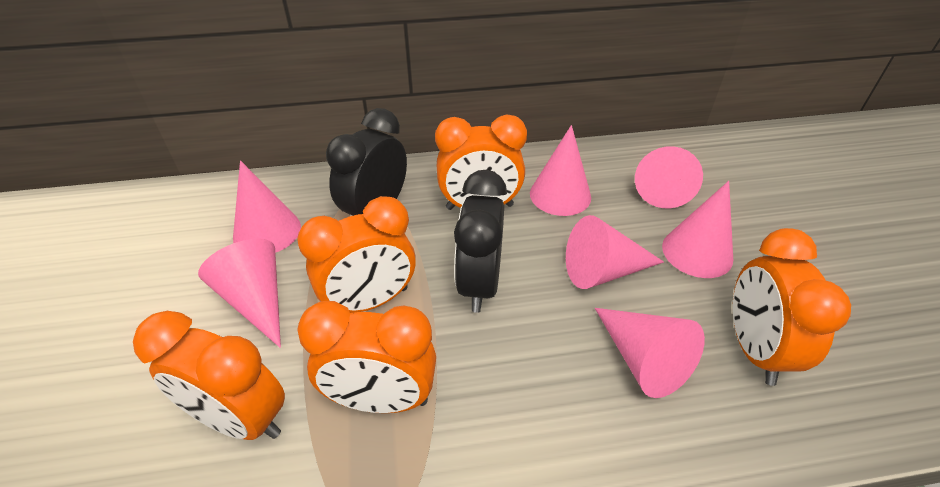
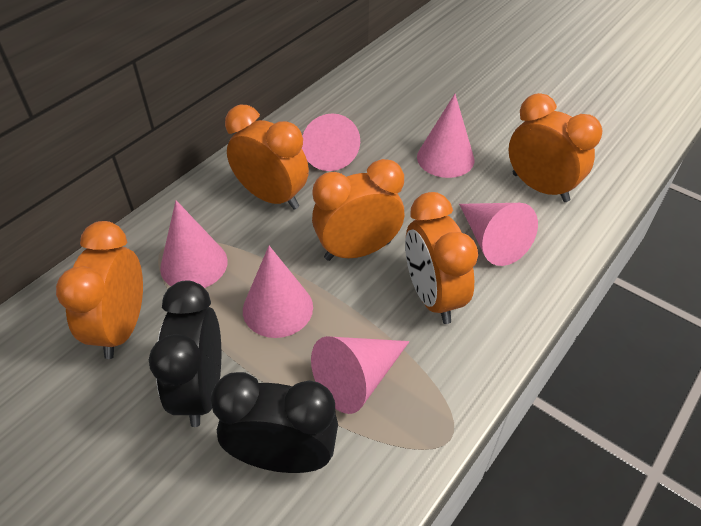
pink cone: [198,239,281,348] [233,160,301,253] [530,125,591,216] [566,215,664,289] [595,308,705,398] [635,146,703,208] [662,181,733,278] = 7 -> [160,200,228,288] [243,246,313,338] [302,114,360,171] [311,336,410,414] [417,94,474,178] [459,203,538,266] = 6

